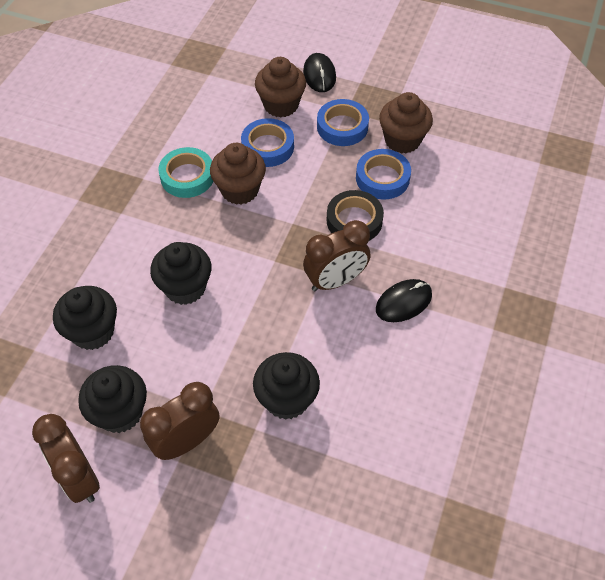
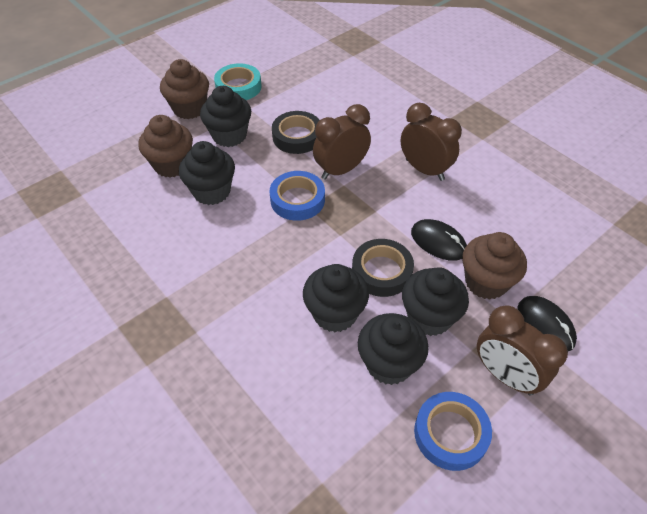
black cupcake: [53,286,117,350] [78,365,147,433] [150,242,212,305] [253,352,320,420] = 4 -> [179,141,235,205] [200,86,251,147] [303,264,369,332] [358,313,429,385] [402,267,469,336] = 5
black tape: [327,190,384,241] = 1 -> [272,111,320,154] [352,239,414,297] = 2
blue tape: [241,118,294,167] [317,99,369,146] [356,149,411,199] = 3 -> [270,171,325,221] [414,392,492,471] = 2

